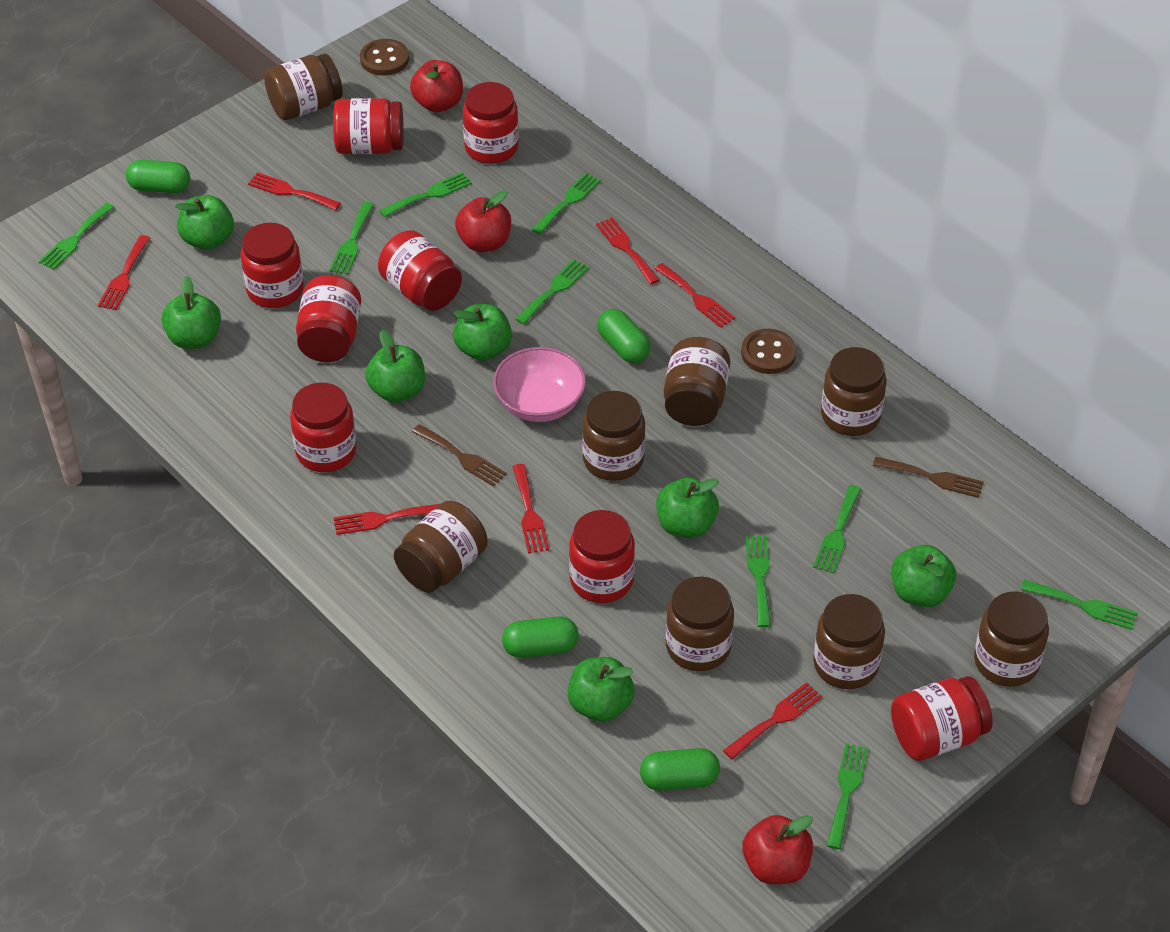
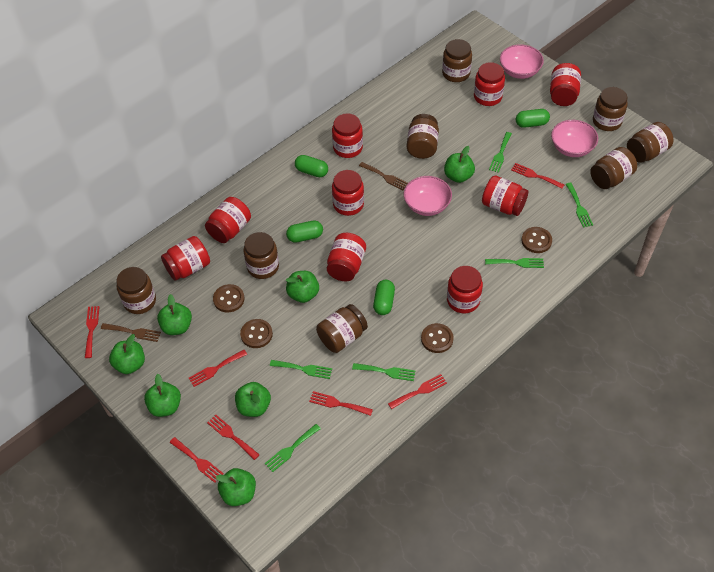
brown button: [360,39,409,75] [741,329,797,374] = 2 -> [213,284,245,313] [240,319,273,348] [421,323,454,353] [522,227,552,253] = 4
green fork: [38,203,114,270] [329,202,374,275] [379,172,472,217] [515,259,589,324] [531,173,601,234] [745,535,771,627] [813,485,861,574] [826,743,868,849] [1021,580,1137,630] = 9 -> [265,424,321,472] [270,360,332,379] [352,363,415,381] [485,258,544,268] [489,132,512,173] [566,183,593,228] = 6
pink bowl: [493,347,586,422] = 1 -> [404,176,452,216] [500,44,544,79] [551,120,598,157] = 3
red apple: [410,60,463,112] [455,190,511,252] [742,815,813,884] = 3 -> none = 0
red jar: [240,223,304,308] [290,383,356,472] [296,275,361,362] [333,98,404,154] [378,230,462,311] [463,82,519,164] [569,510,635,603] [891,676,993,761] = 8 -> [161,236,210,281] [205,197,251,243] [327,233,366,281] [332,113,363,158] [332,170,364,216] [447,266,483,313] [474,62,505,106] [482,176,528,216] [550,63,581,106] = 9

